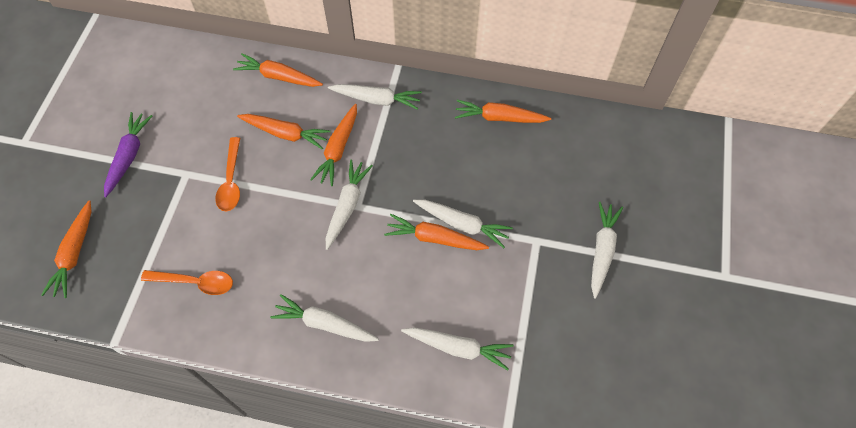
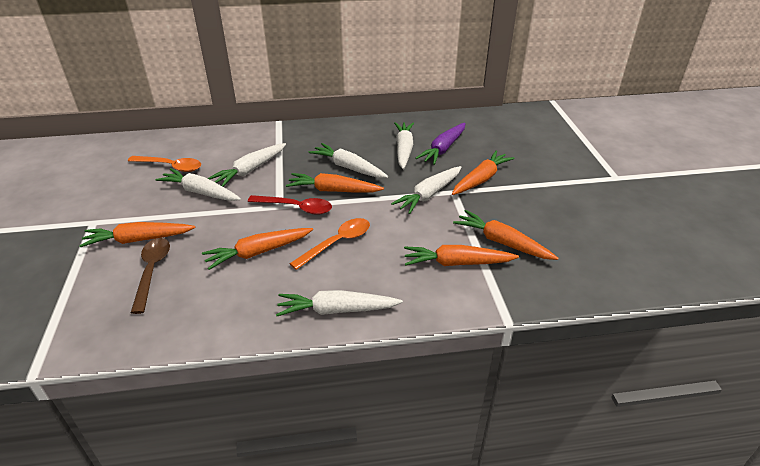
brown spoon: none = 0 -> [131,238,170,314] = 1
red spoon: none = 0 -> [248,195,332,215] = 1

